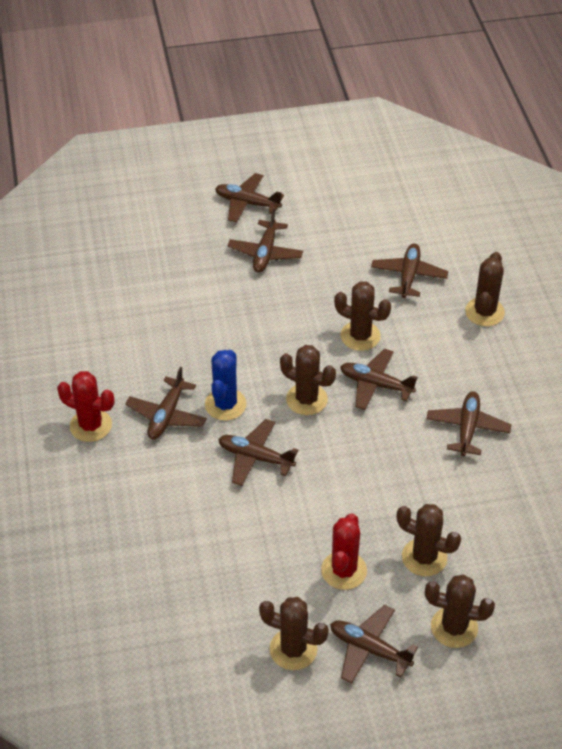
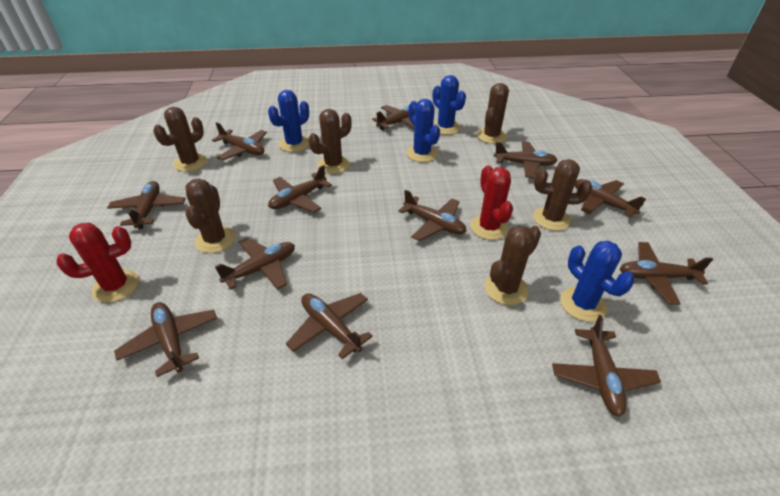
blue cactus: [205,350,247,421] = 1 -> [268,90,309,152] [406,99,440,162] [433,75,466,135] [560,241,634,322] = 4
brown plane: [125,367,207,439] [215,173,284,223] [218,419,299,486] [227,209,303,273] [330,605,418,684] [340,349,418,410] [371,243,448,298] [426,391,511,456] = 8 -> [107,181,186,229] [114,302,217,377] [212,122,267,161] [215,237,295,290] [268,165,332,213] [286,293,373,359] [372,105,414,130] [398,189,466,241] [494,141,558,178] [552,315,661,417] [575,179,646,218] [620,242,713,305] = 12

